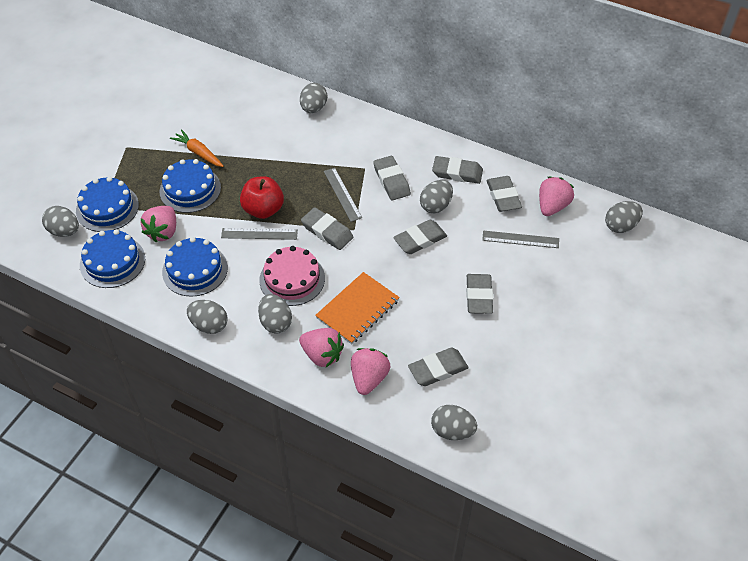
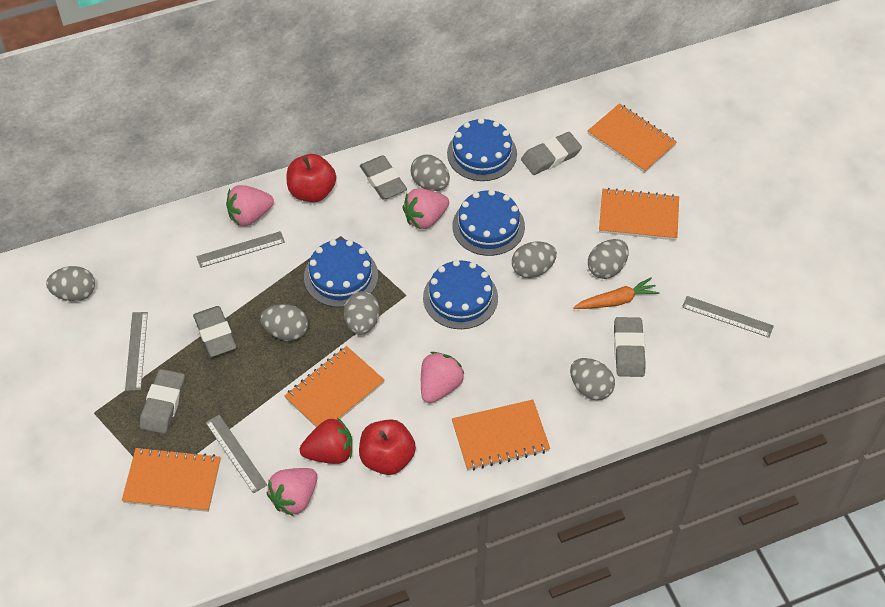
grey eraser: [301,207,353,250] [373,156,411,200] [393,220,447,254] [408,348,469,386] [432,156,483,184] [466,274,493,314] [487,176,522,212] = 7 -> [140,369,185,434] [193,306,237,357] [360,156,407,200] [521,132,582,175] [614,317,646,377] = 5
grey ruler: [221,228,298,240] [324,168,362,222] [482,231,559,248] = 3 -> [125,312,148,391] [196,231,285,268] [205,415,267,494] [682,296,774,338] = 4
orange notebook: [315,272,400,344] = 1 -> [122,447,221,512] [284,346,385,427] [452,400,550,470] [588,103,677,173] [599,188,679,240] = 5
pink cake: [259,246,325,306] = 1 -> none = 0
red apple: [240,176,284,219] = 1 -> [287,154,336,202] [359,419,416,475] = 2
red strawberry: none = 0 -> [300,418,352,464] = 1

